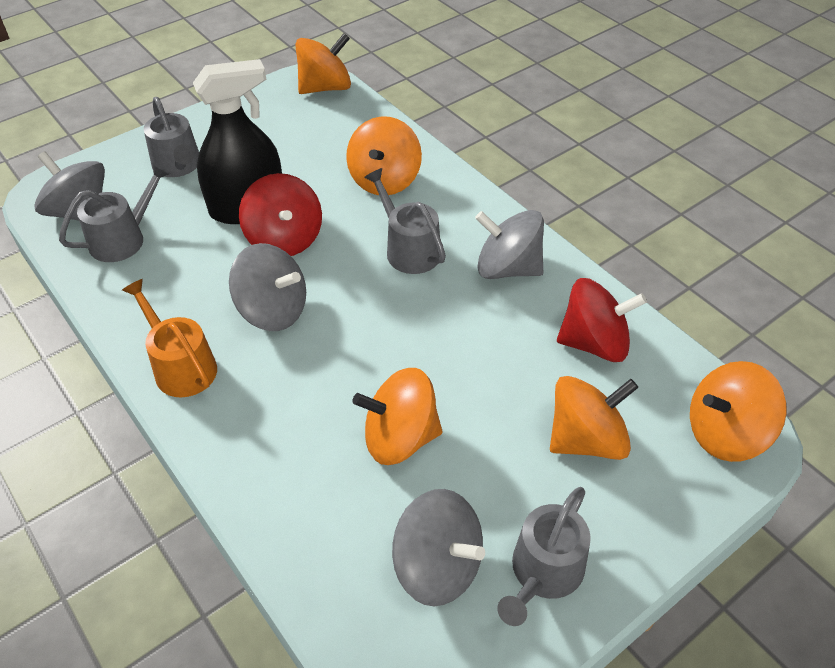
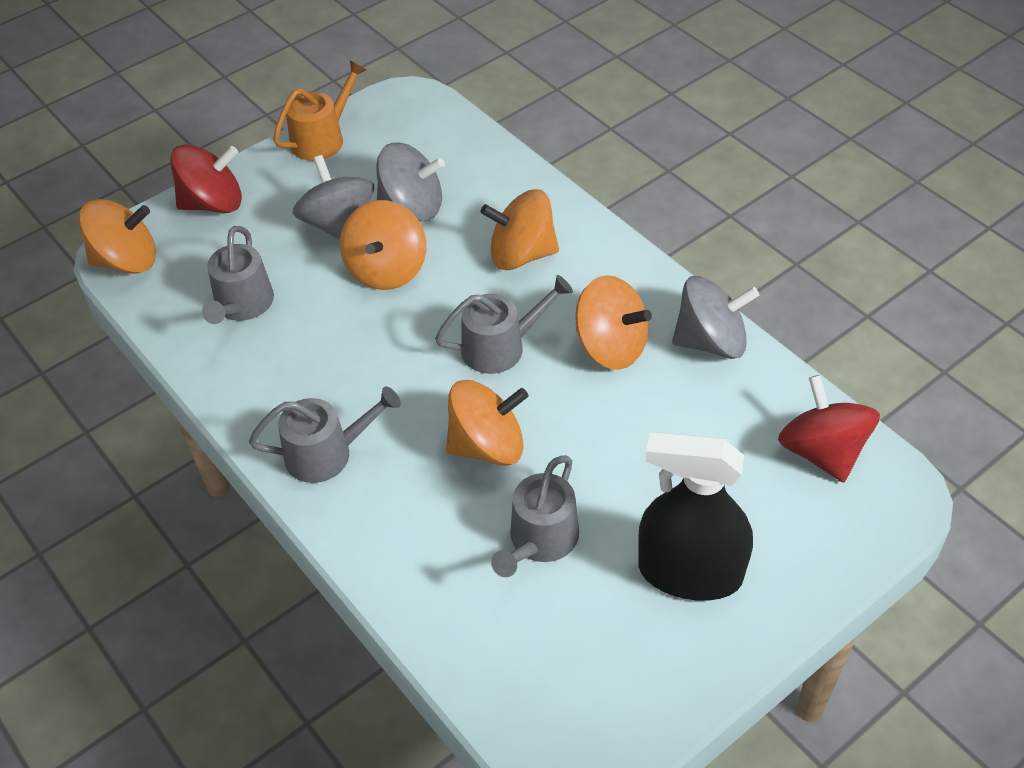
grey spinning top: [34,151,105,221] [229,243,306,331] [392,489,485,606] [475,210,544,279] = 4 -> [293,155,374,240] [376,143,445,221] [672,276,759,359] = 3

